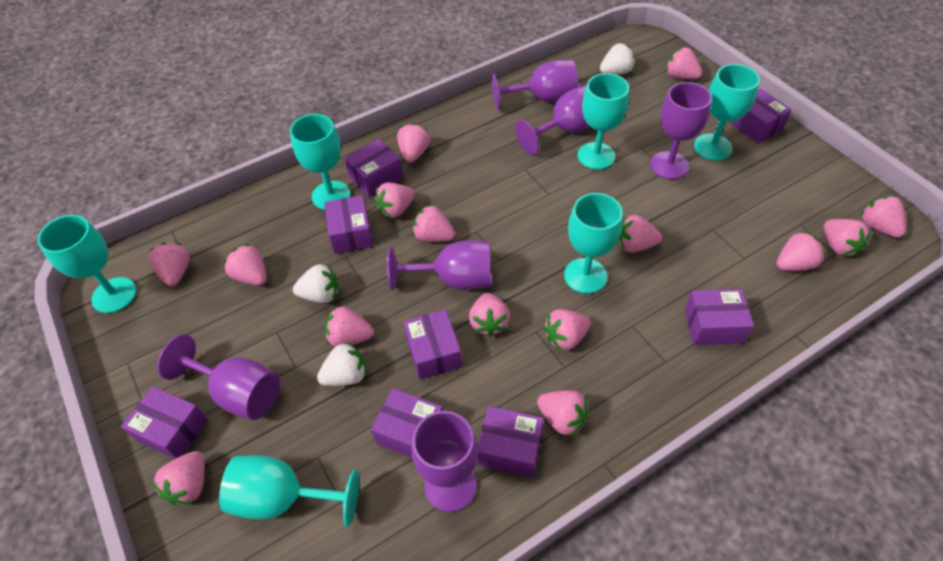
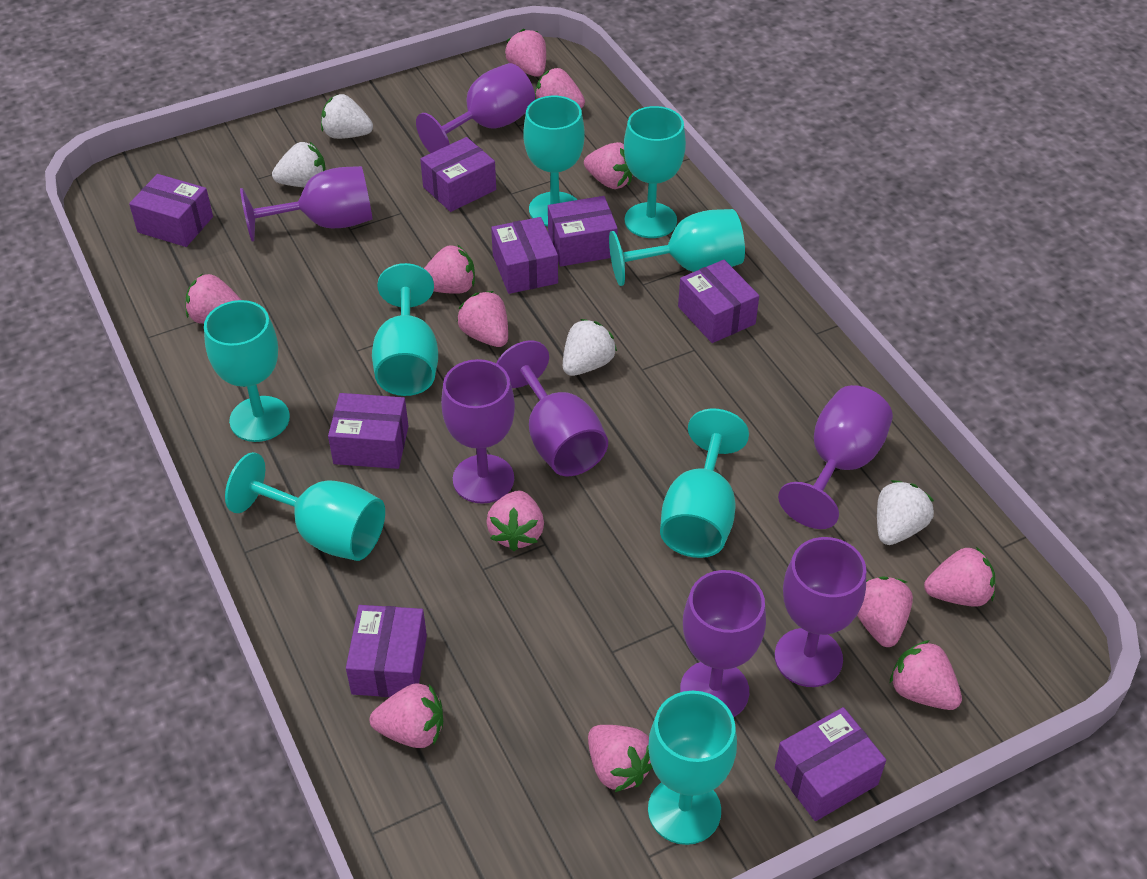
pink strawberry: [148,242,190,286] [152,451,205,505] [224,244,267,286] [325,307,374,347] [375,182,415,218] [397,123,430,163] [412,205,455,242] [469,293,510,337] [537,390,589,437] [543,309,591,351] [618,215,662,253] [666,47,702,79] [776,231,825,271] [824,219,872,257] [860,195,906,238] = 15 -> [185,274,241,324] [370,683,443,748] [424,244,475,294] [457,291,508,347] [486,491,544,551] [505,29,546,77] [535,68,585,108] [584,142,633,189] [588,725,653,792] [857,577,913,647] [890,640,962,710] [924,547,995,607] = 12
purple goblet: [157,334,280,420] [387,240,491,290] [411,411,478,512] [491,59,579,110] [515,84,590,155] [650,82,712,179] = 6 -> [240,166,373,242] [416,63,535,153] [441,359,515,504] [496,340,608,476] [680,570,766,717] [775,537,866,687] [778,385,893,529] = 7
turquoise goblet: [38,215,136,313] [219,455,359,526] [290,114,351,210] [564,193,623,294] [578,73,629,170] [694,64,760,161] = 6 -> [204,300,290,442] [225,452,385,561] [372,263,438,396] [523,96,585,226] [609,209,745,286] [624,106,686,238] [648,691,737,845] [660,409,749,558] = 8
white strawberry: [293,264,339,303] [317,342,367,386] [600,43,635,74] = 3 -> [272,142,326,187] [321,94,373,139] [563,319,617,376] [877,480,934,545] = 4

